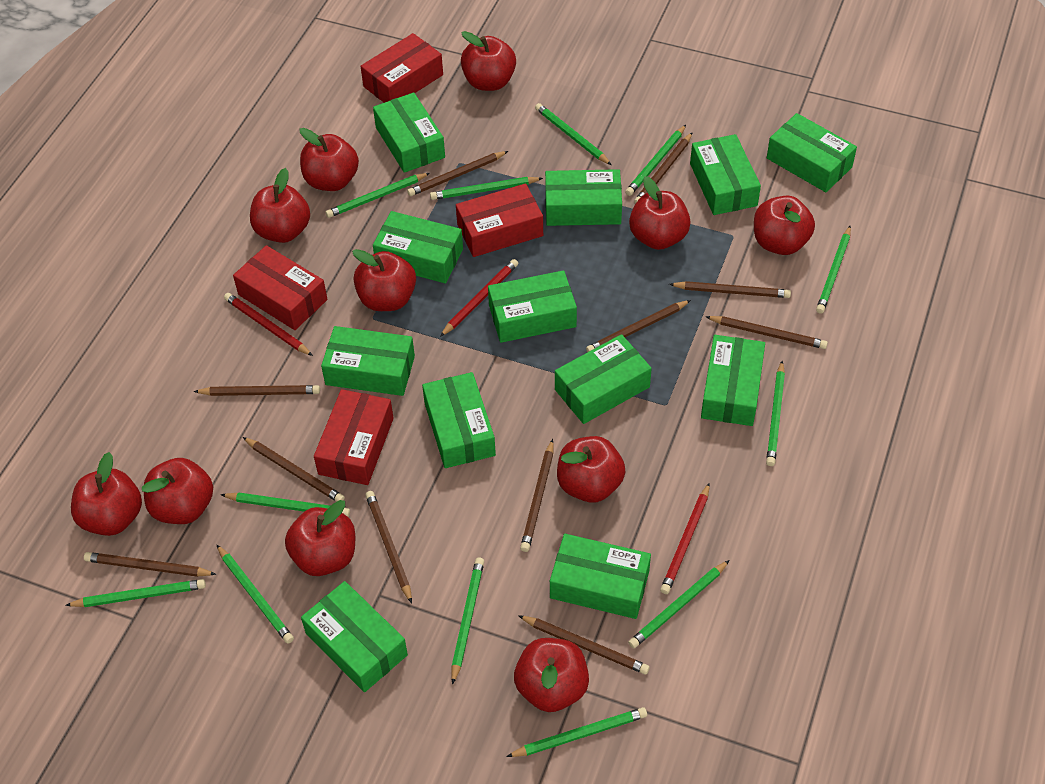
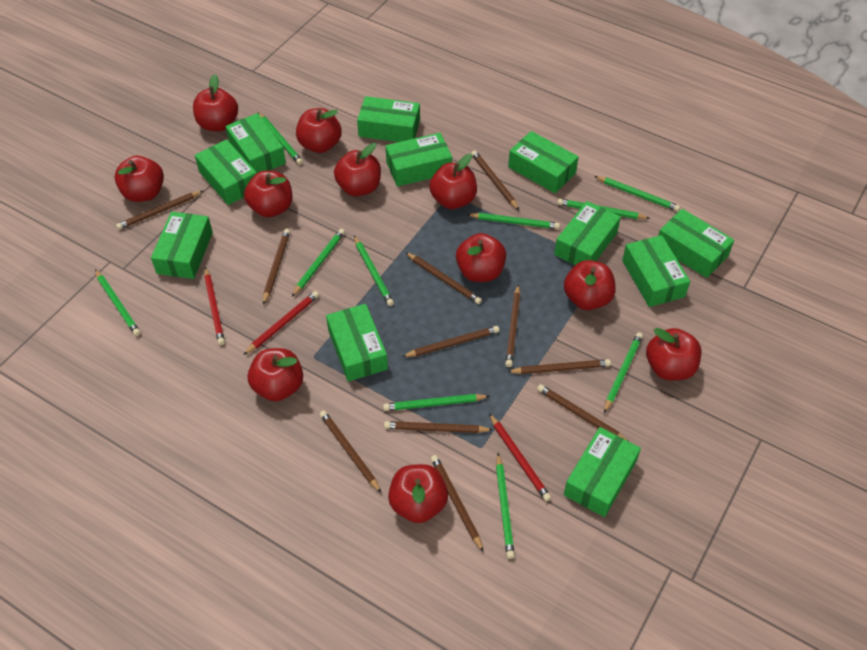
green box: [301,581,408,692] [321,326,415,396] [373,92,445,173] [373,211,463,283] [422,372,496,468] [488,270,577,343] [545,169,622,226] [550,534,651,619] [555,334,652,424] [690,134,761,215] [701,335,765,426] [767,113,857,192] = 12 -> [151,212,213,279] [195,140,257,205] [225,113,286,173] [326,304,388,382] [357,96,420,142] [386,133,452,187] [508,131,578,193] [554,201,621,265] [564,427,641,517] [622,235,690,307] [658,209,734,278] = 11
green pencil: [65,579,206,607] [216,544,294,644] [220,492,350,517] [326,173,430,218] [430,177,543,200] [452,557,484,685] [506,707,647,757] [535,103,612,165] [625,125,686,196] [628,560,729,648] [766,361,785,466] [816,226,851,314] = 12 -> [95,270,141,336] [258,113,303,165] [292,229,345,297] [354,236,394,306] [383,394,490,411] [466,213,560,229] [496,453,515,559] [557,199,650,219] [594,176,680,211] [604,332,643,413] = 10
red box: [233,245,328,330] [314,389,394,485] [360,33,443,103] [456,184,543,257] = 4 -> none = 0

